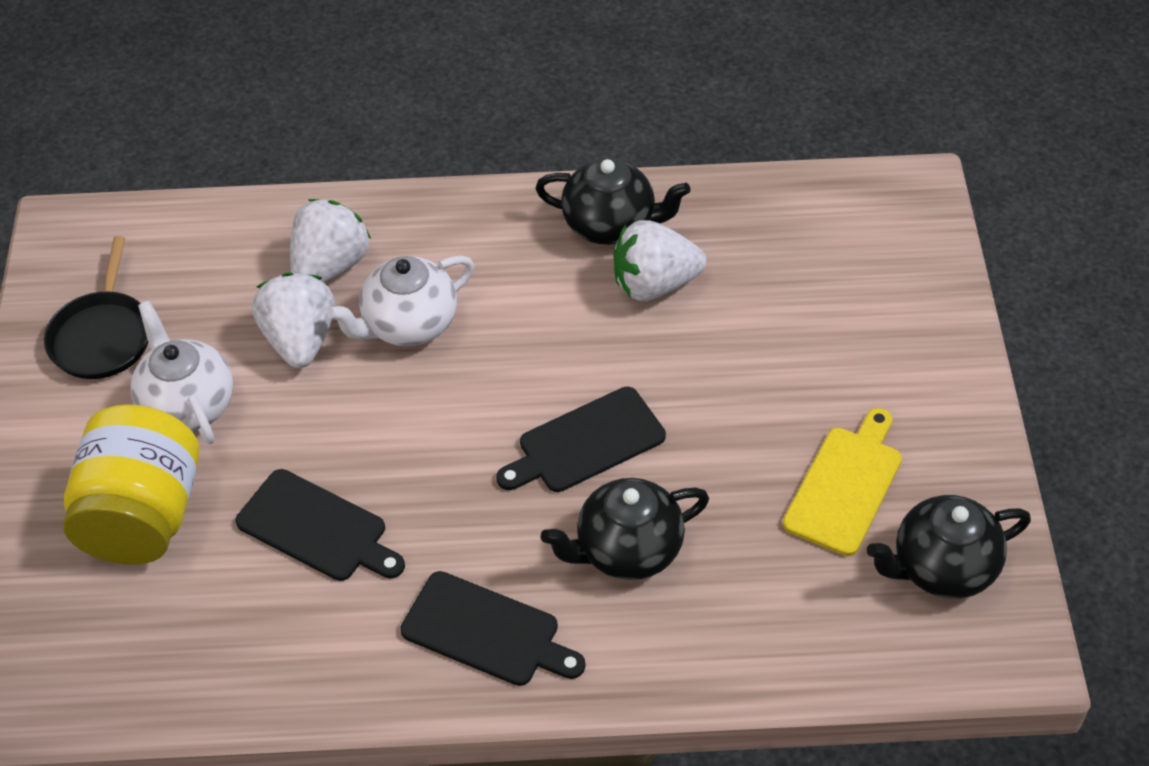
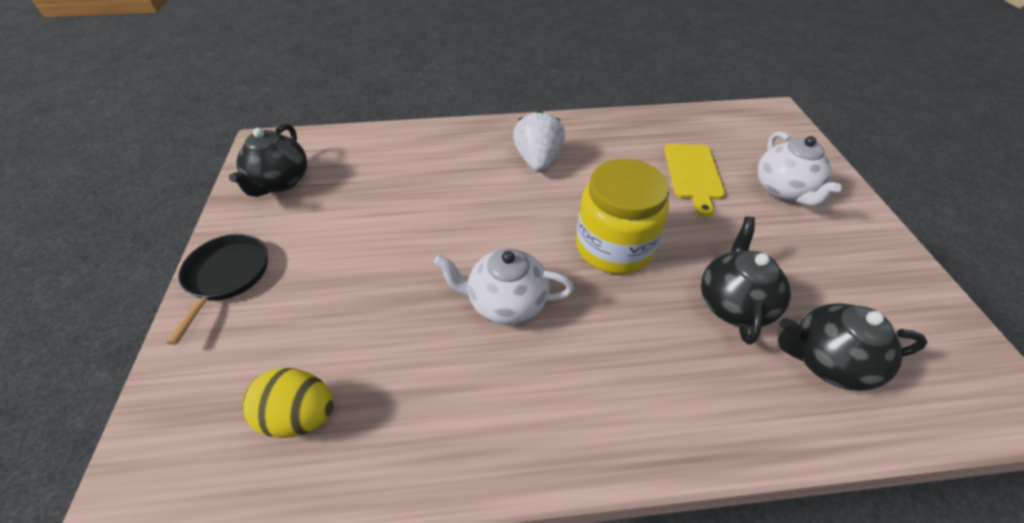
black cutting board: [235,469,405,581] [400,571,585,686] [496,387,666,492] = 3 -> none = 0
white strawberry: [252,273,335,368] [290,199,371,283] [613,220,706,301] = 3 -> [513,110,565,172] = 1
yellow egg: none = 0 -> [242,368,334,438] = 1

